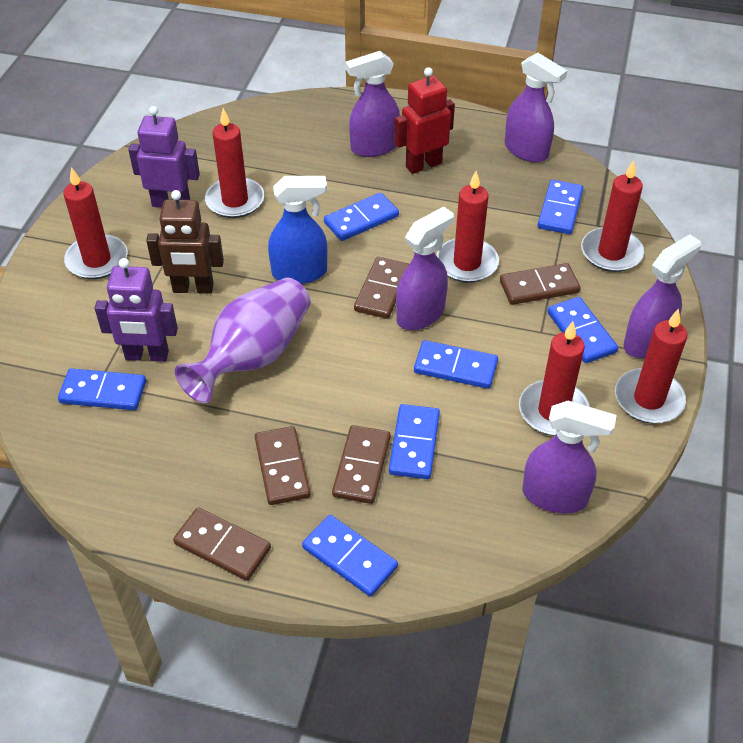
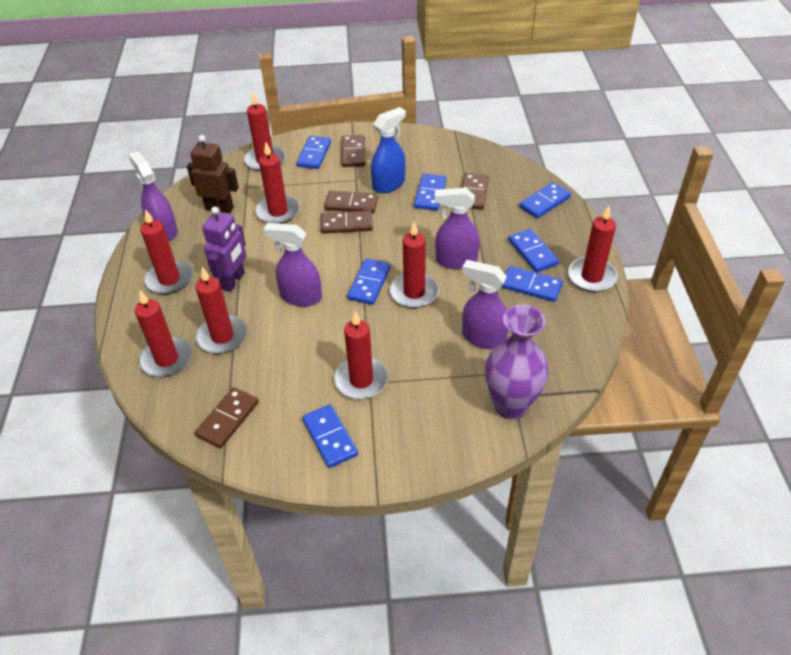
purple robot: [95,258,178,362] [128,106,200,208] = 2 -> [202,207,246,292] = 1
purple spray bottle: [345,51,400,157] [396,206,454,330] [505,53,567,162] [522,401,617,513] [624,234,701,358] = 5 -> [128,151,178,241] [263,223,322,306] [435,188,480,270] [462,260,508,349] = 4
red candle: [63,167,128,279] [205,108,264,218] [436,171,499,283] [519,321,590,436] [581,160,644,272] [615,309,687,423] = 6 -> [135,290,192,377] [140,209,193,294] [196,267,248,354] [244,92,286,172] [256,142,300,224] [334,311,388,399] [390,222,439,308] [568,206,618,292] = 8
red robot: [394,67,455,174] = 1 -> none = 0

